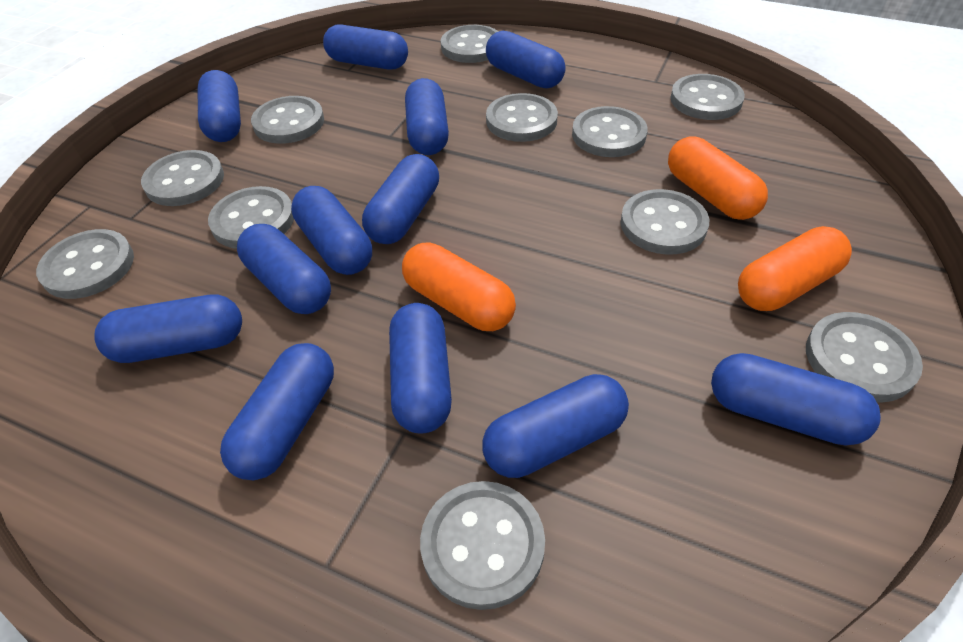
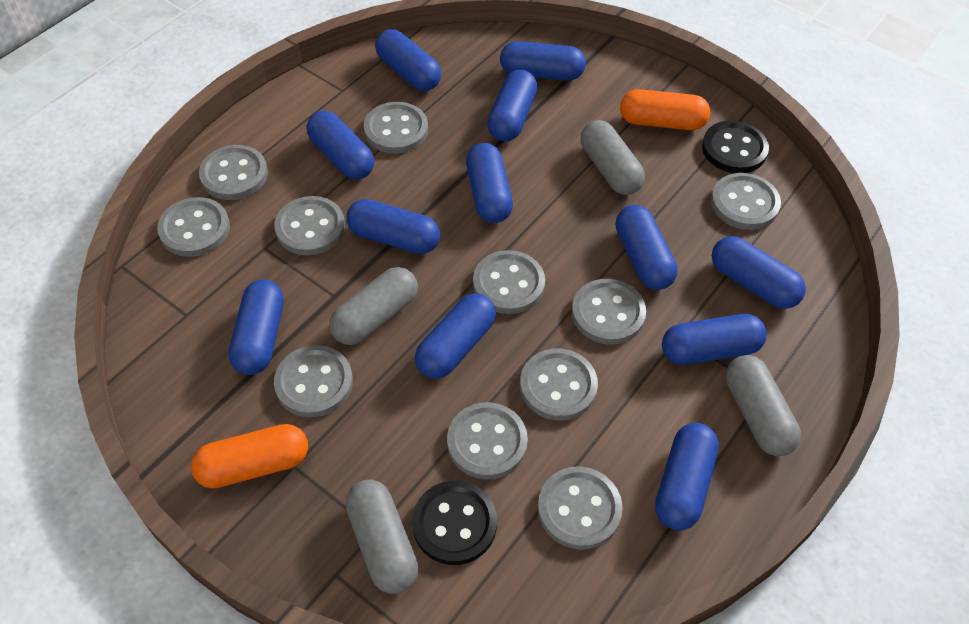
black button: none = 0 -> [412,481,497,565] [702,120,769,173] = 2
grey capsule: none = 0 -> [329,267,418,345] [345,479,418,594] [581,120,645,195] [726,355,801,456] = 4
orange capsule: [402,242,516,331] [668,137,768,220] [738,226,852,311] = 3 -> [191,424,308,489] [620,89,710,130] = 2

